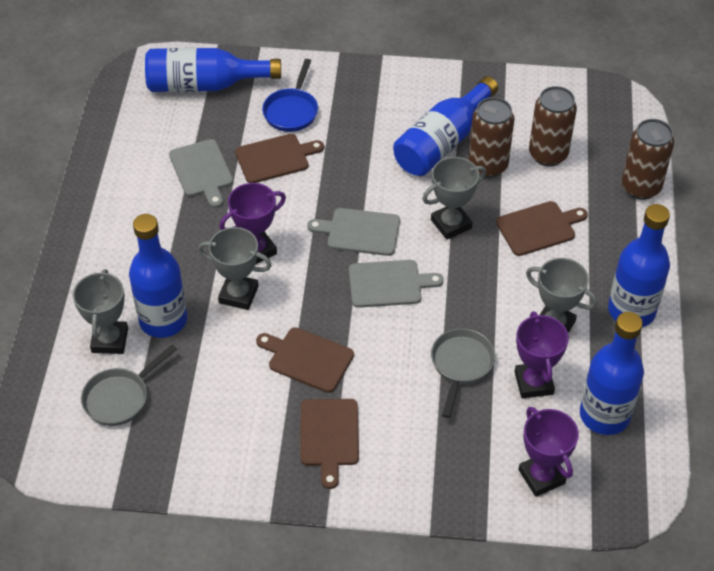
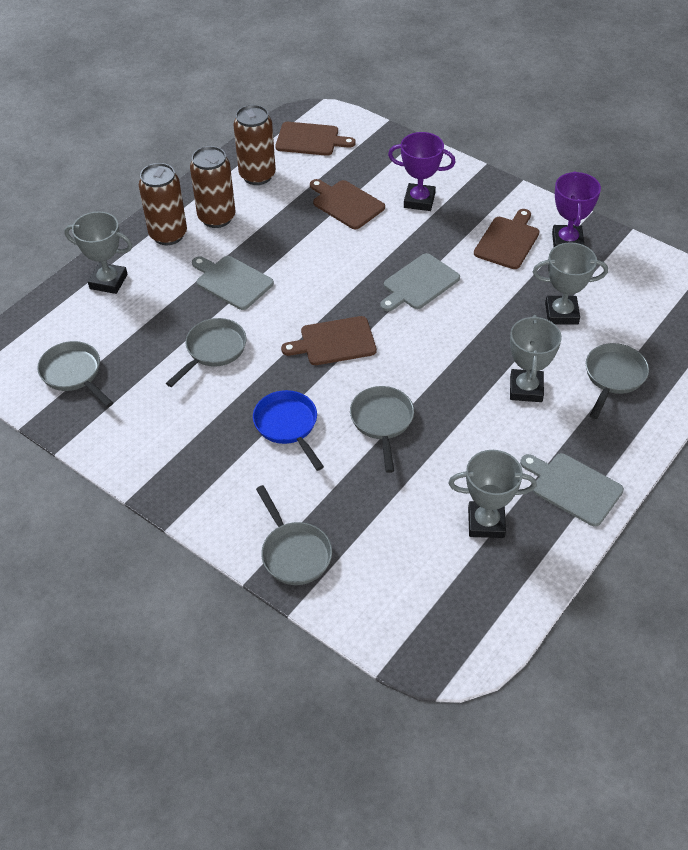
blue bottle: [129,214,187,338] [145,48,281,92] [393,76,498,176] [580,312,644,435] [608,204,670,327] = 5 -> none = 0
grey pan: [81,344,177,426] [431,328,495,418] = 2 -> [37,341,113,407] [166,318,246,387] [256,485,332,585] [350,386,414,473] [586,343,649,419] = 5
purple trophy: [219,183,286,264] [515,311,569,398] [518,407,579,497] = 3 -> [388,132,455,211] [552,171,601,247] = 2

